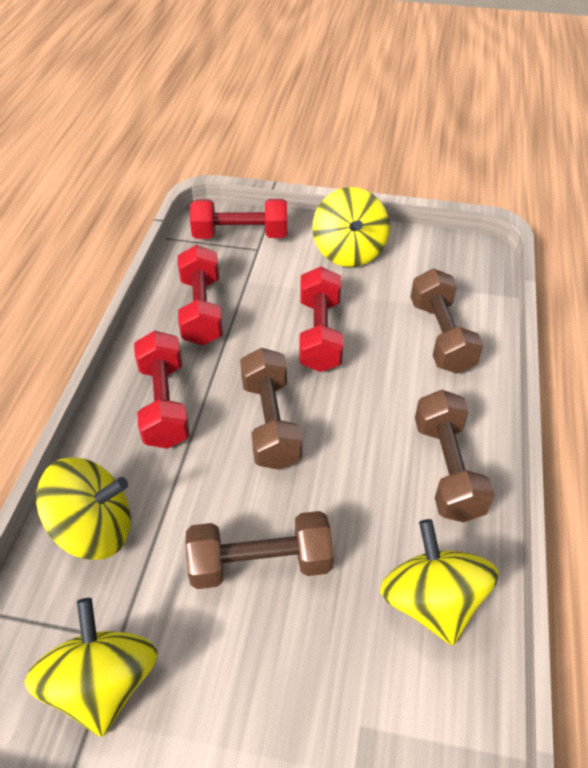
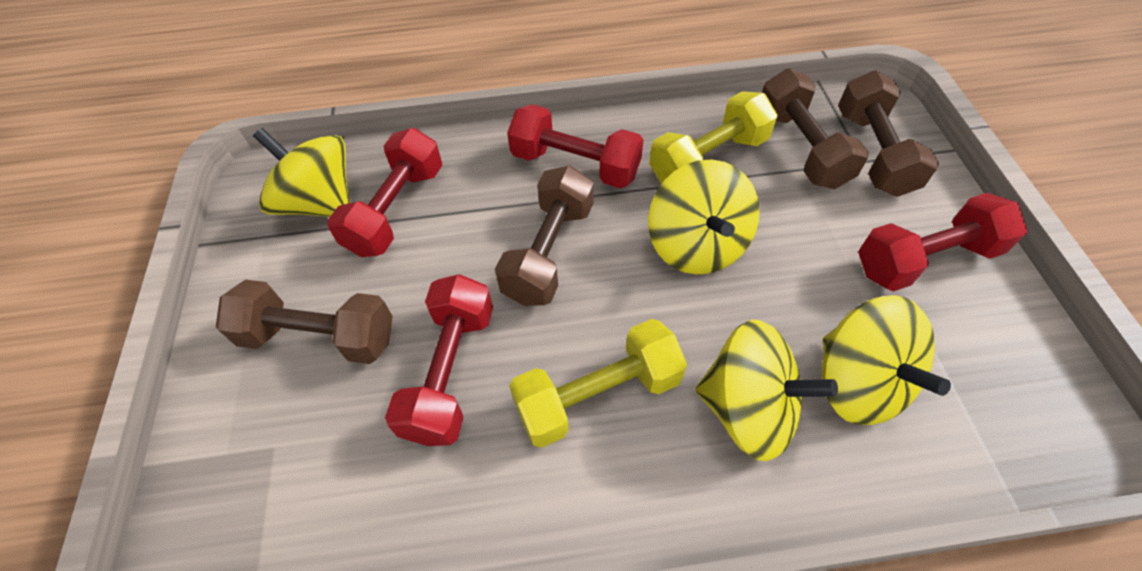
yellow dumbbell: none = 0 -> [509,319,687,448] [649,91,777,184] = 2

